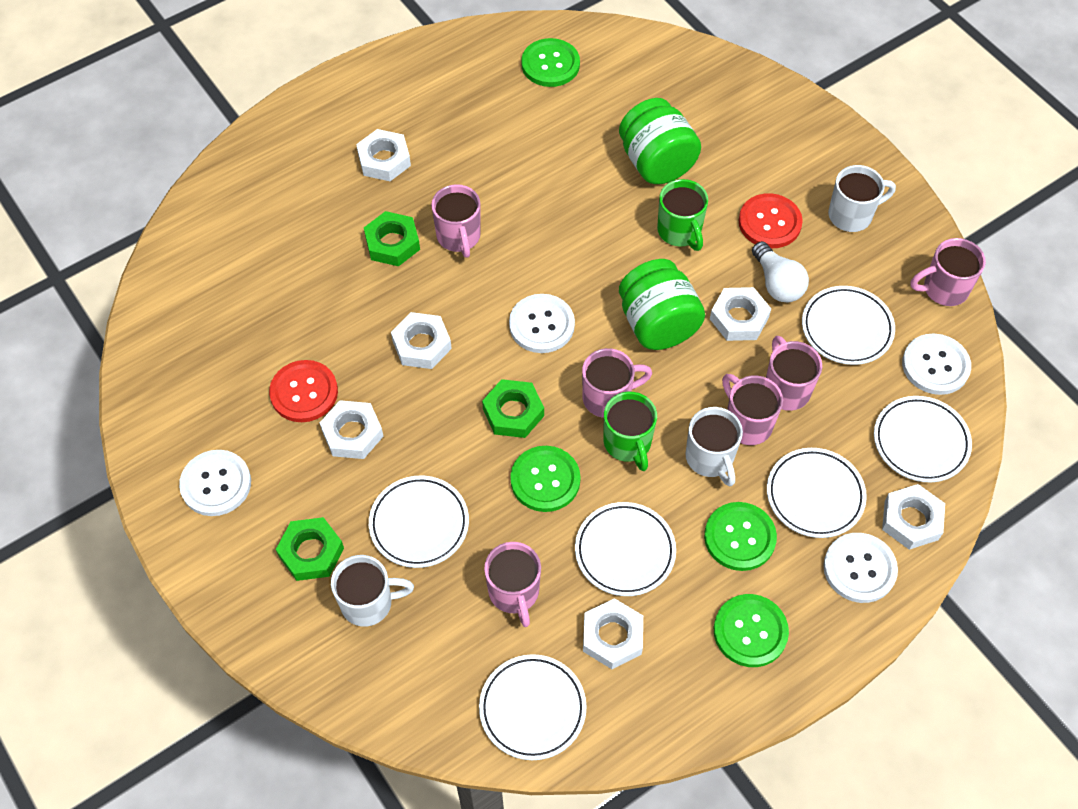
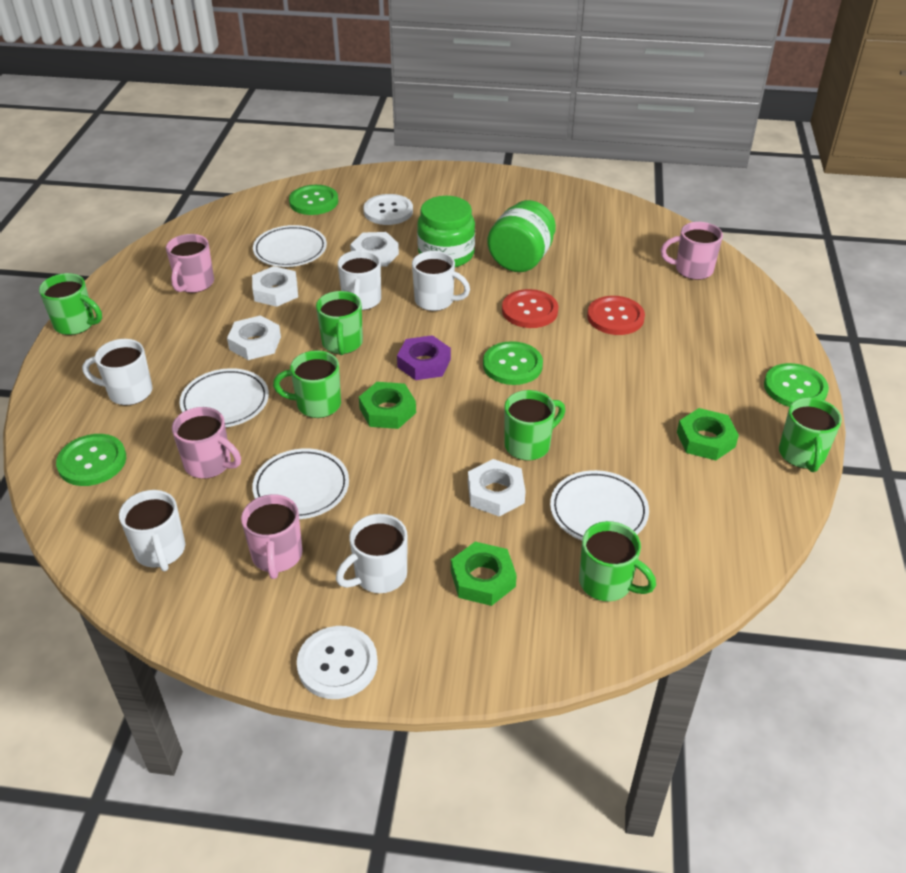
green mug: [603,392,657,471] [657,179,708,251] = 2 -> [39,273,102,335] [273,350,341,418] [316,291,363,355] [504,390,565,461] [579,521,656,601] [779,398,842,472] = 6
pink mug: [431,184,481,258] [484,542,541,627] [582,348,652,418] [722,374,783,445] [766,336,822,411] [911,238,986,306] = 6 -> [166,234,214,293] [172,407,241,479] [241,494,303,579] [661,222,723,280] = 4
purple nut: none = 0 -> [397,335,451,380] = 1
white button: [179,450,251,516] [509,294,575,353] [823,533,898,603] [902,334,971,395] = 4 -> [297,626,378,699] [363,194,413,225] = 2
white light bulb: [752,241,809,303] = 1 -> none = 0
white mug: [331,555,414,627] [685,407,743,486] [828,165,896,232] = 3 -> [82,339,152,405] [119,490,185,572] [336,514,407,593] [338,250,381,310] [412,251,470,311] = 5
white nut: [320,400,384,459] [356,129,411,181] [391,312,452,369] [583,598,643,669] [710,287,771,341] [882,484,945,550] = 6 -> [227,316,281,360] [252,266,298,307] [350,232,399,267] [468,459,526,517] = 4
white plate: [369,475,469,568] [479,654,587,760] [575,502,676,596] [767,448,867,538] [802,286,895,365] [874,396,972,482] = 6 -> [180,368,269,427] [252,448,349,519] [253,225,327,267] [550,470,649,540] = 4

